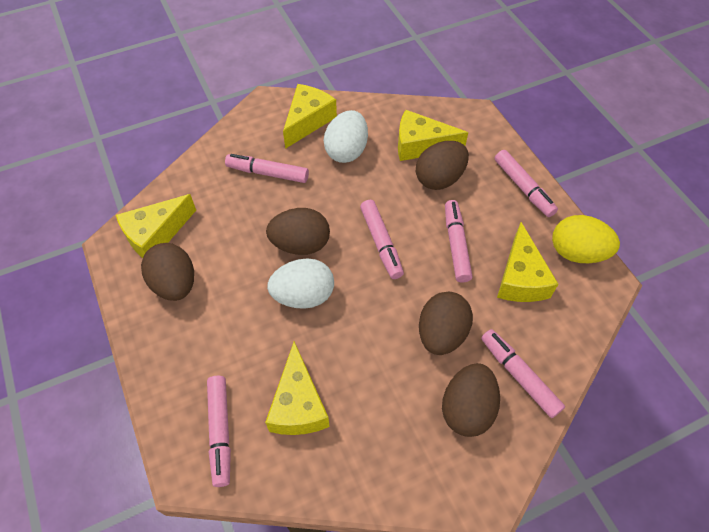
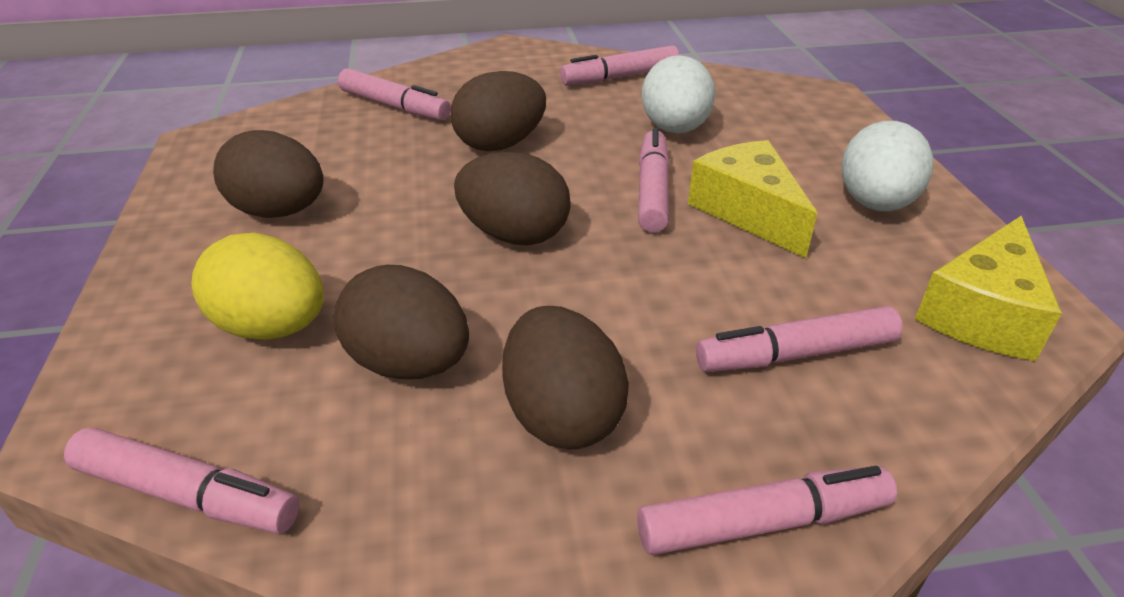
yellow cheese: [116,194,196,258] [265,342,330,435] [283,84,337,149] [398,110,468,161] [497,222,558,302] = 5 -> [688,140,817,258] [915,216,1062,361] = 2

